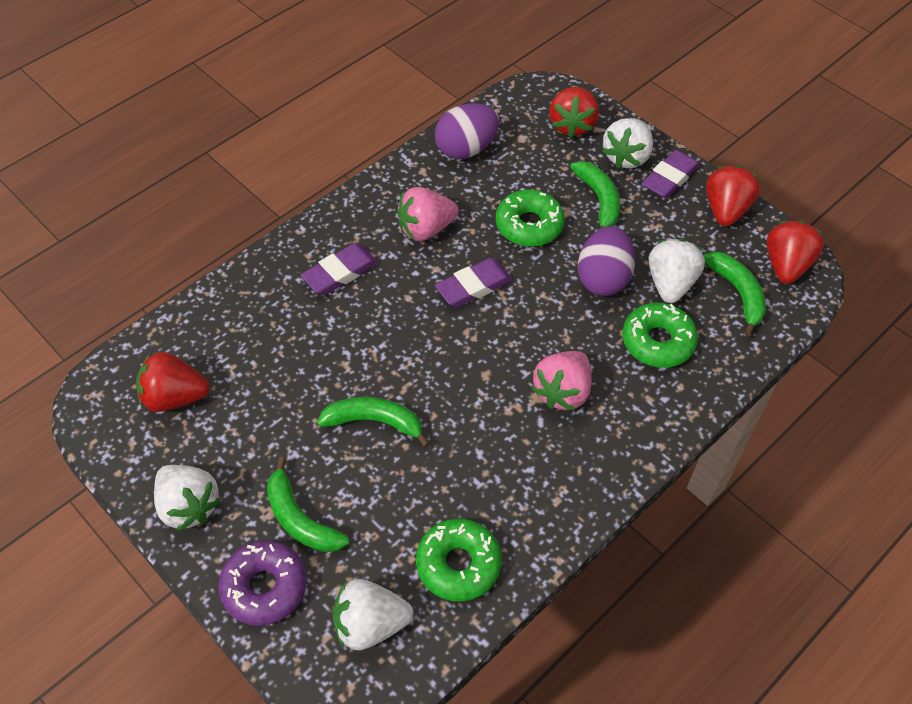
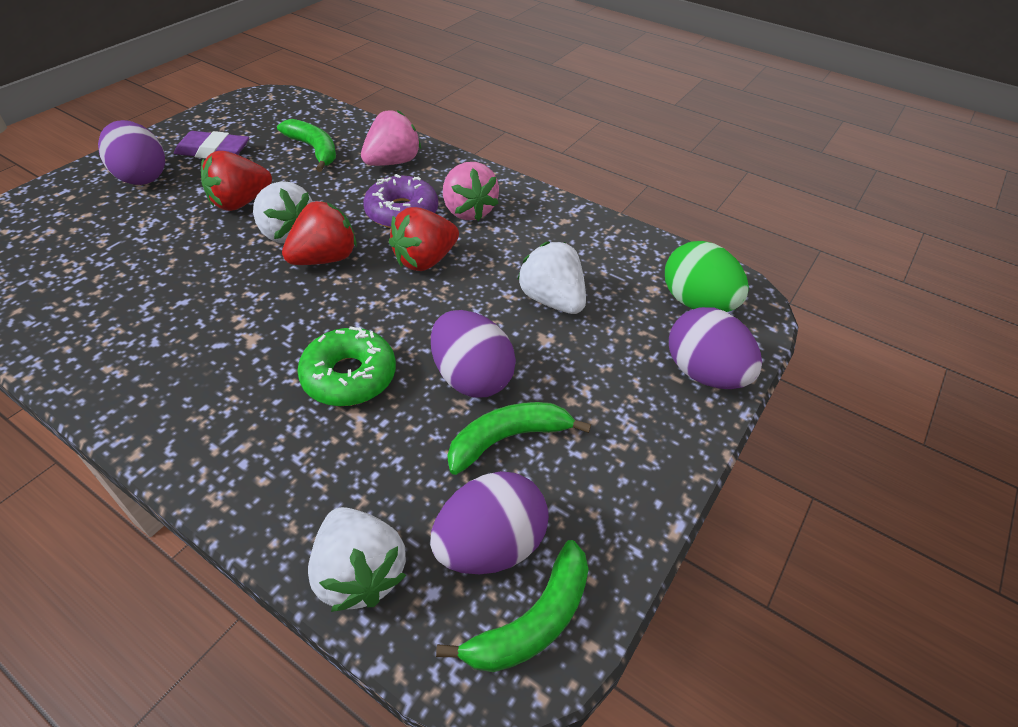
green banana: [267,457,349,552] [317,397,430,448] [570,161,620,231] [703,251,766,337] = 4 -> [277,119,336,172] [436,540,589,672] [447,402,591,475] = 3
green donut: [416,519,502,602] [496,190,565,246] [622,303,698,368] = 3 -> [297,326,396,406] = 1
green egg: none = 0 -> [665,241,749,312] = 1
purple egg: [435,103,499,159] [578,226,635,296] = 2 -> [98,120,165,185] [430,471,549,574] [431,310,516,398] [669,307,762,389] = 4
purple eraser: [300,243,378,295] [435,258,513,307] [642,150,700,199] = 3 -> [174,131,249,159] = 1
red strawberry: [136,352,210,412] [549,87,599,138] [706,165,760,226] [767,221,824,284] = 4 -> [201,151,272,211] [282,201,357,265] [389,207,459,271] = 3
white strawberry: [154,465,221,531] [333,579,413,650] [602,118,653,169] [649,239,705,303] = 4 -> [253,181,313,243] [308,507,406,612] [517,241,586,314] = 3

